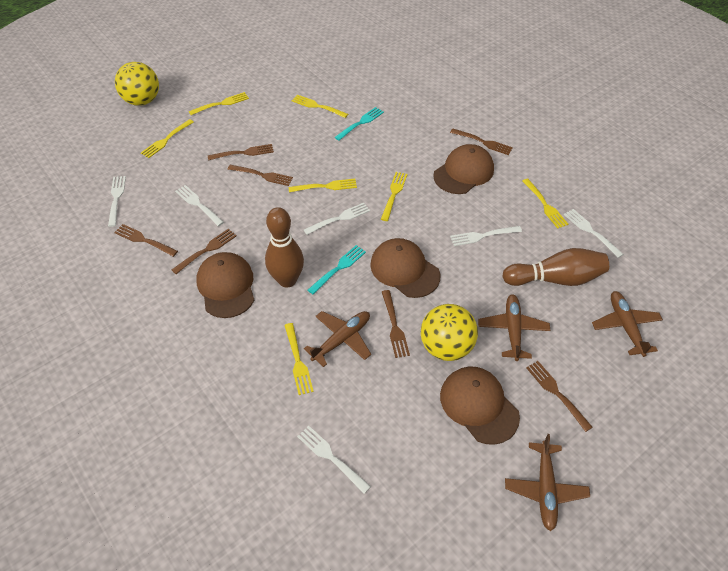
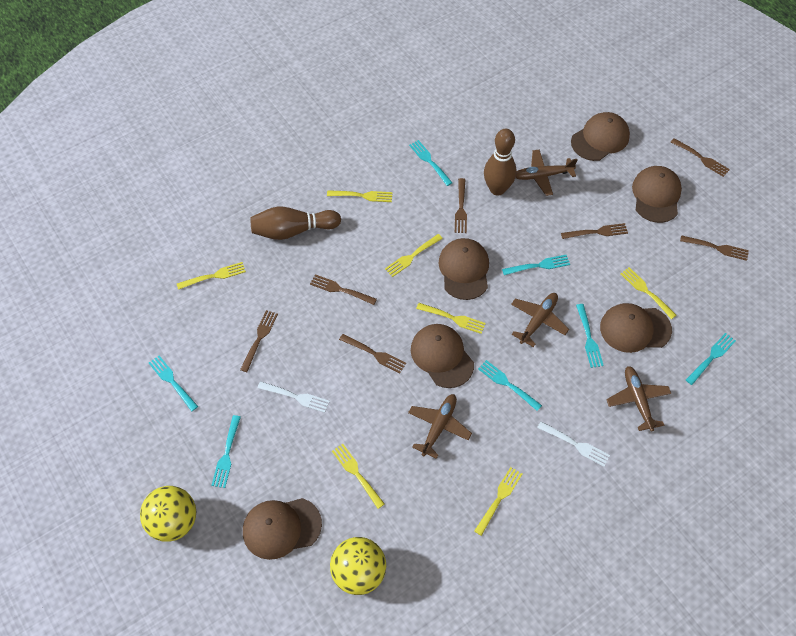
brown cap: [196,252,254,318] [370,238,441,298] [433,144,494,194] [440,367,520,445] = 4 -> [243,498,322,560] [411,324,474,388] [439,238,489,300] [571,112,630,161] [600,303,672,353] [632,166,682,223] = 6
turquoise fork: [308,245,366,294] [334,107,384,141] = 2 -> [149,356,198,411] [211,415,241,488] [409,140,452,186] [478,360,542,411] [502,255,570,275] [576,304,604,368] [686,333,736,385] = 7
white fork: [108,176,126,227] [175,185,224,226] [297,426,371,494] [304,203,370,235] [450,226,522,246] [564,209,623,258] = 6 -> [258,381,330,413] [537,422,610,466] = 2

